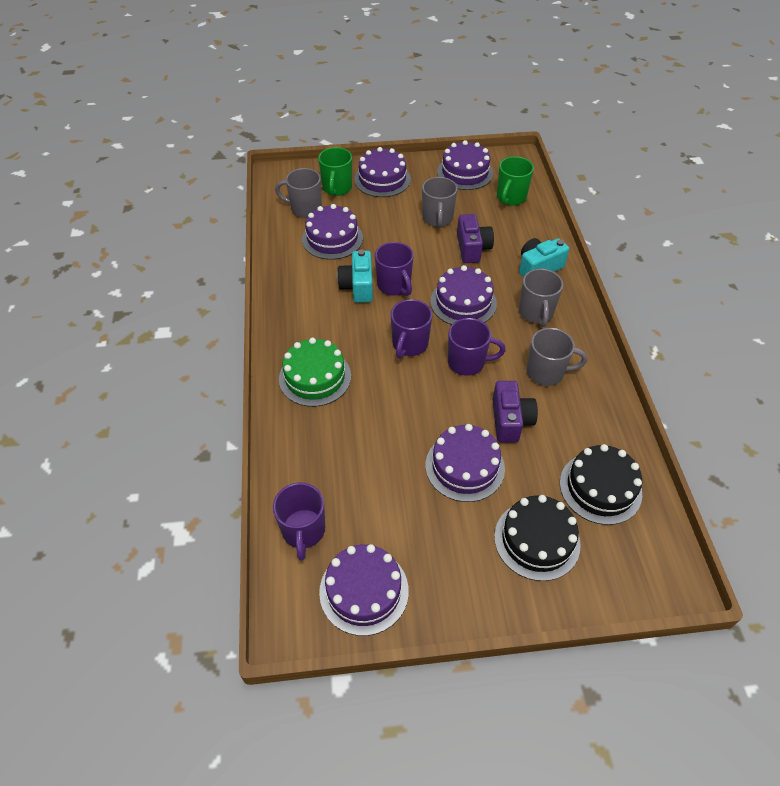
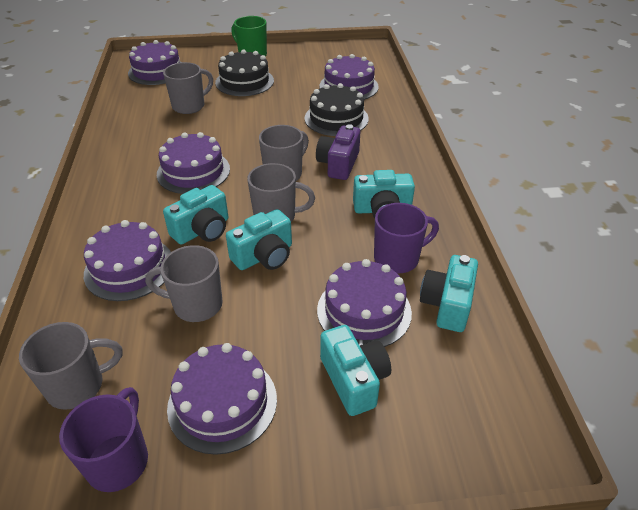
green cake: [279,338,351,407] = 1 -> none = 0
green mug: [318,147,352,196] [497,156,534,206] = 2 -> [231,16,267,56] = 1
grey mug: [275,168,322,218] [422,177,458,228] [519,269,563,327] [527,328,587,386] = 4 -> [19,322,123,410] [145,245,223,322] [163,62,213,114] [247,163,315,222] [259,125,309,181] = 5
purple camera: [457,214,494,263] [492,381,538,443] = 2 -> [316,124,360,180] = 1
purple mug: [273,483,325,561] [375,242,414,296] [391,299,432,359] [448,318,506,376] = 4 -> [59,387,148,492] [374,203,439,274] = 2
turquoise camera: [337,250,373,303] [519,238,569,277] = 2 -> [163,185,228,245] [226,209,292,270] [320,325,391,416] [353,170,415,218] [420,255,478,332] = 5

